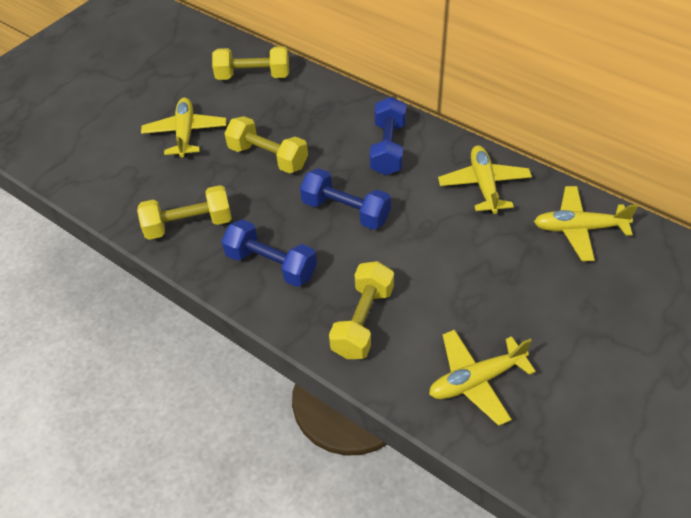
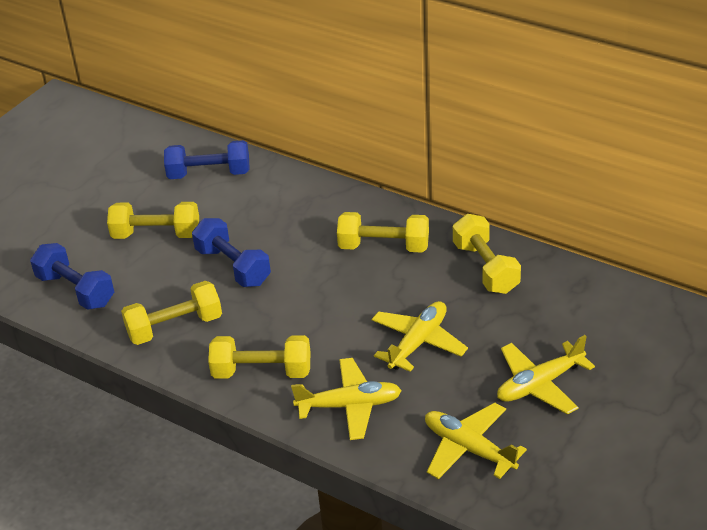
yellow dumbbell: [137,185,232,240] [212,46,289,80] [224,116,308,173] [329,261,394,359] = 4 -> [107,202,199,239] [121,281,222,345] [208,335,310,379] [337,212,429,253] [453,214,521,294] = 5

